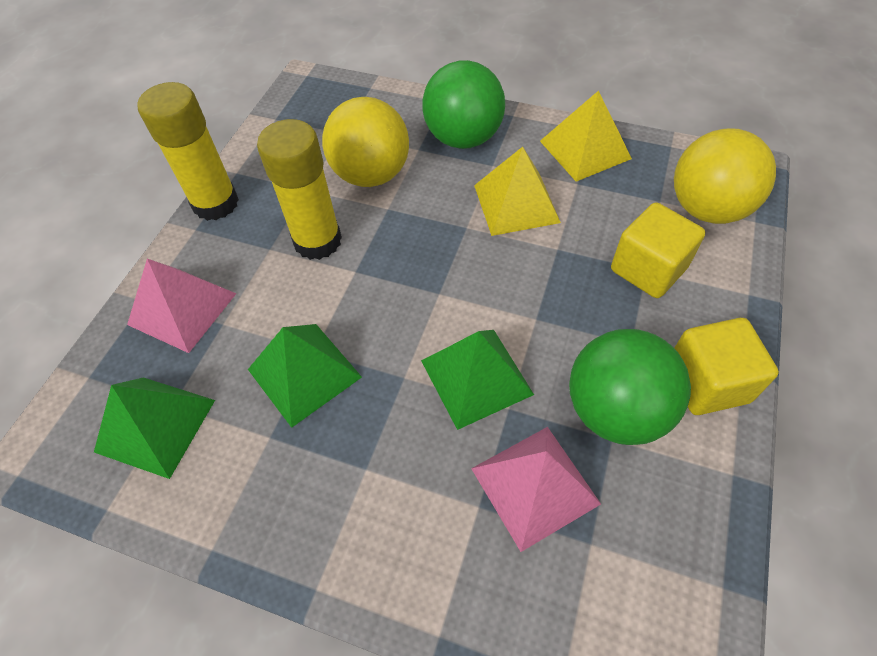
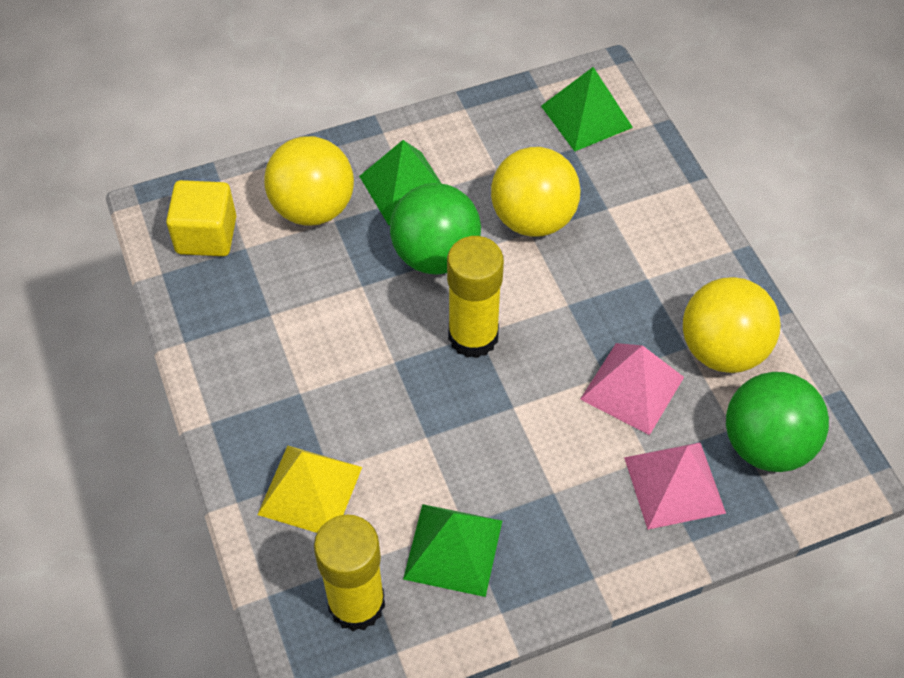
yellow ball: [322,97,409,187] [674,129,776,224] = 2 -> [264,136,354,226] [491,147,581,237] [683,277,781,373] = 3
yellow cube: [611,202,705,298] [674,318,779,415] = 2 -> [166,180,236,256] = 1
yellow pyramid: [474,147,561,236] [540,90,632,182] = 2 -> [257,446,362,533] = 1

